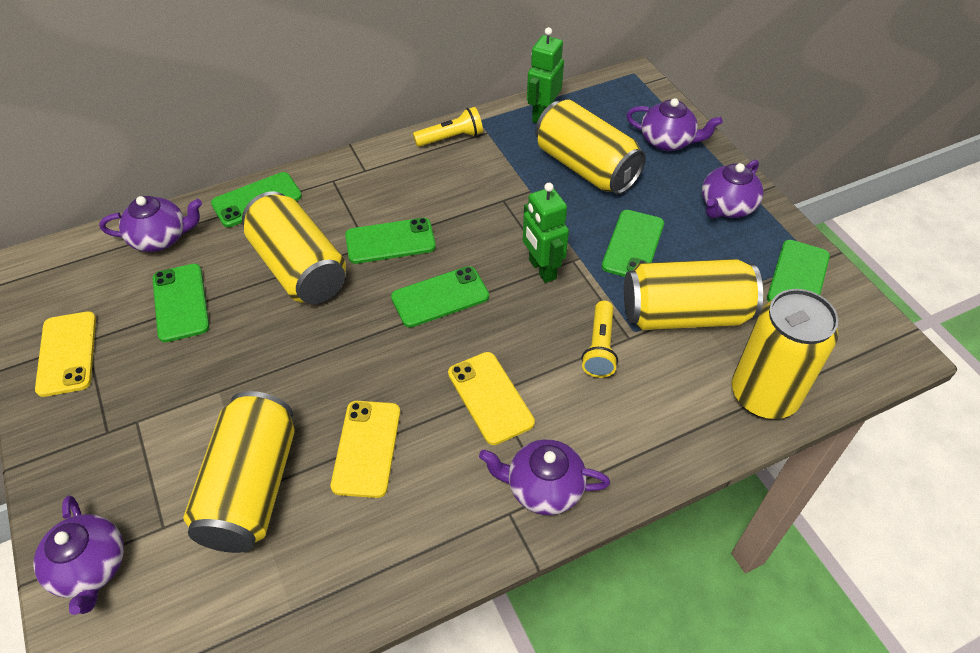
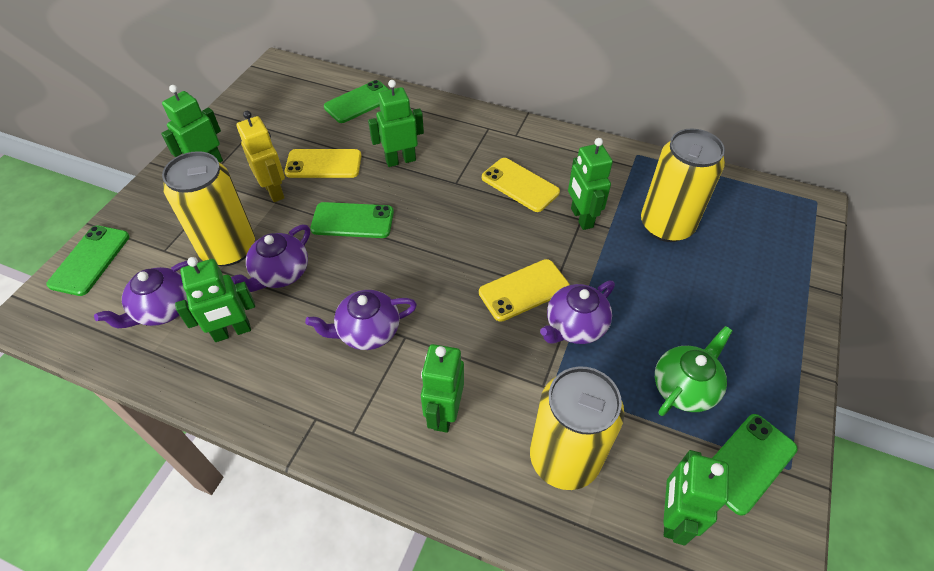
green phone: [152,264,209,342] [211,172,302,227] [345,218,436,264] [391,266,489,328] [602,210,664,277] [767,240,830,301] = 6 -> [46,225,129,296] [310,202,394,238] [324,80,390,123] [713,414,798,516] = 4
green robot: [523,183,569,283] [527,27,564,123] = 2 -> [161,85,223,163] [175,257,255,342] [368,80,424,167] [421,344,464,433] [568,138,613,230] [663,450,729,545] = 6
green teapot: none = 0 -> [655,326,732,416] = 1
purple teapot: [33,495,124,615] [99,196,202,252] [479,439,610,515] [627,98,723,151] [702,160,764,218] = 5 -> [94,261,188,328] [231,225,310,292] [305,290,417,350] [540,281,615,344] = 4
yellow can: [183,391,295,553] [242,191,346,304] [535,100,646,194] [624,259,763,330] [732,289,839,419] = 5 -> [162,151,255,266] [530,366,624,490] [641,129,725,242] = 3
yellow flashlight: [413,107,483,147] [581,301,618,378] = 2 -> none = 0
yellow robot: none = 0 -> [236,111,285,202] = 1

